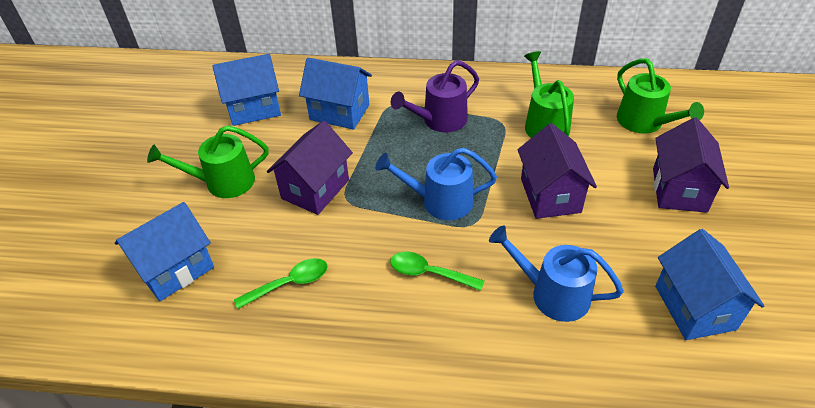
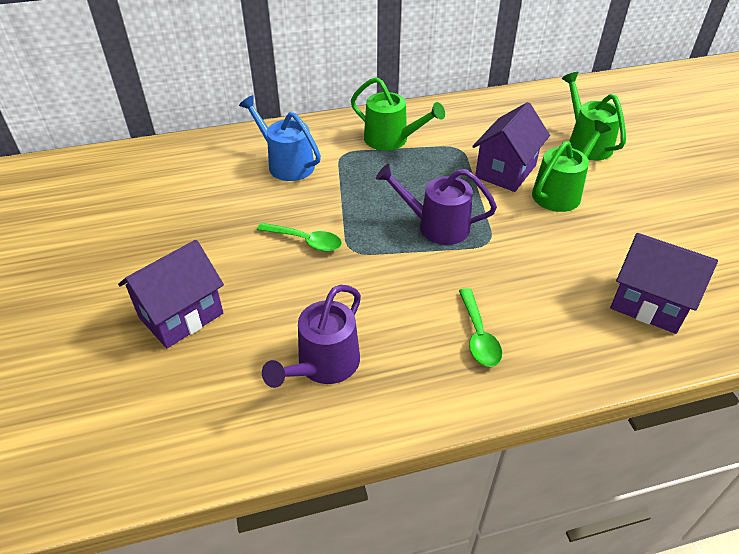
blue house: [115,202,214,301] [212,54,281,126] [299,58,372,130] [655,229,764,340] = 4 -> none = 0
blue watering can: [375,148,497,220] [489,226,624,322] = 2 -> [239,95,321,181] = 1
purple watering can: [391,60,479,133] = 1 -> [262,285,361,388] [376,164,497,245] = 2

